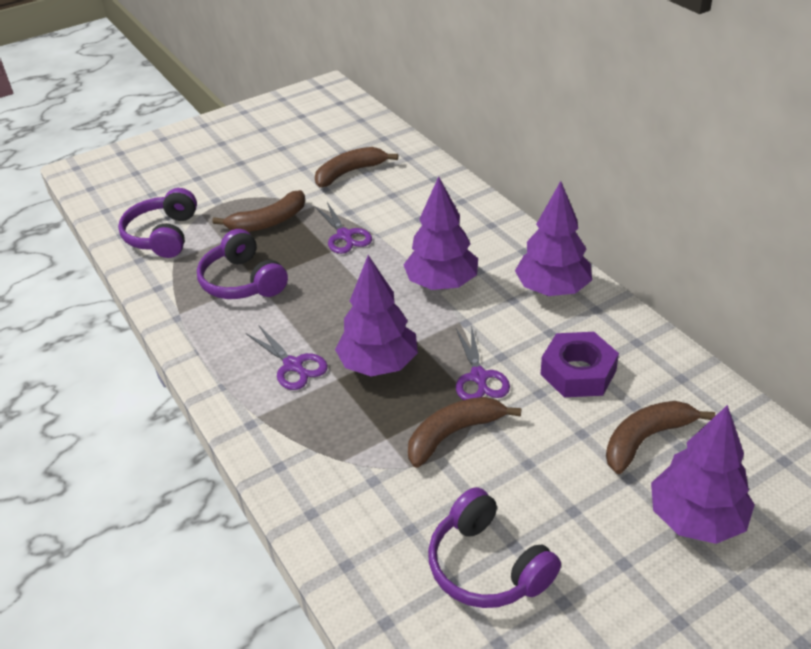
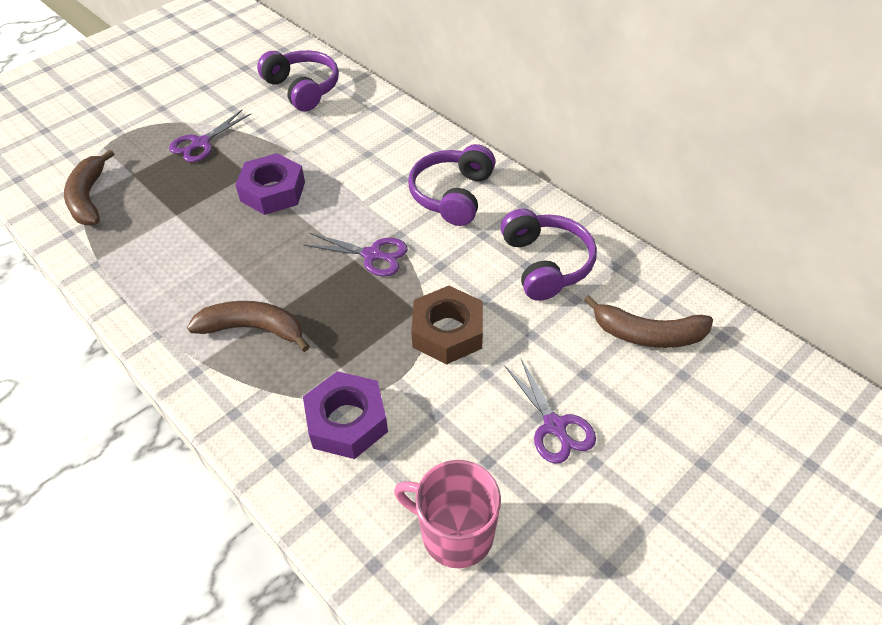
brown banana: [212,190,306,232] [315,147,398,187] [408,397,521,468] [606,401,715,474] = 4 -> [64,150,114,225] [187,301,310,352] [584,295,713,348] = 3
brown nut: none = 0 -> [411,286,483,364] = 1
pink mug: none = 0 -> [394,460,501,568] = 1
purple nut: [541,332,619,397] = 1 -> [235,153,305,215] [303,371,388,459] = 2
purple tree: [335,255,418,376] [404,177,478,290] [515,181,592,296] [651,405,755,544] = 4 -> none = 0

